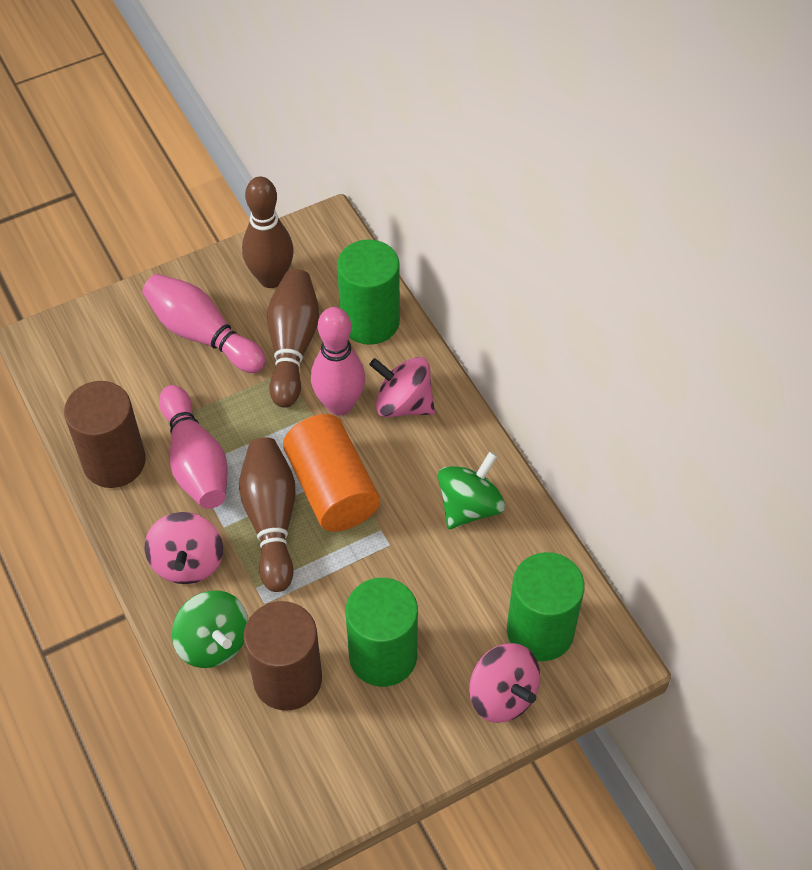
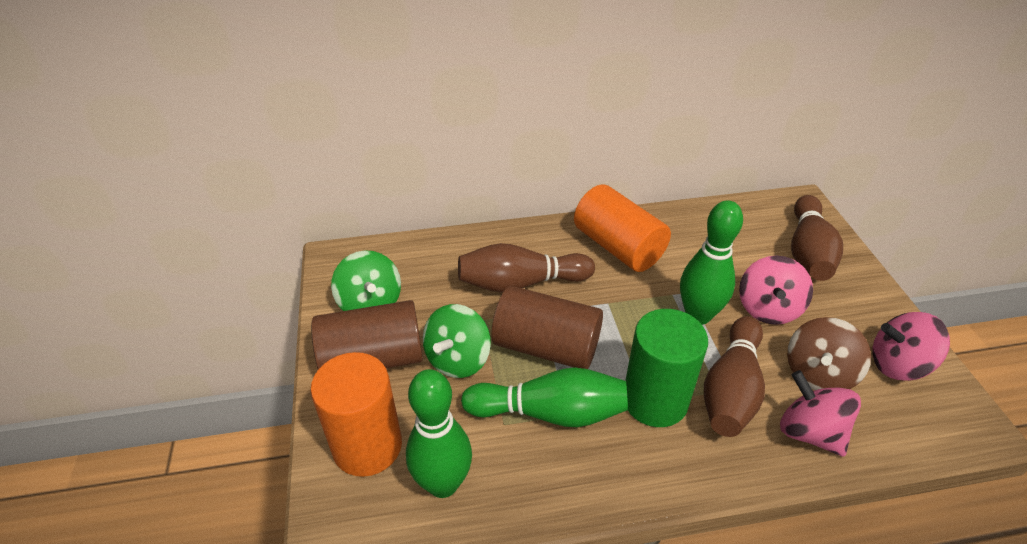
brown spinning top: none = 0 -> [787,317,871,390] = 1
green bowling pin: none = 0 -> [406,369,472,498] [461,367,628,427] [680,200,743,325] = 3
green cylinder: [337,239,400,345] [346,578,418,687] [507,552,585,661] = 3 -> [625,309,708,427] = 1
orange cylinder: [283,414,380,532] = 1 -> [310,352,402,477] [574,185,671,272] = 2
pink bowling pin: [142,274,266,373] [159,385,228,509] [311,307,365,415] = 3 -> none = 0

